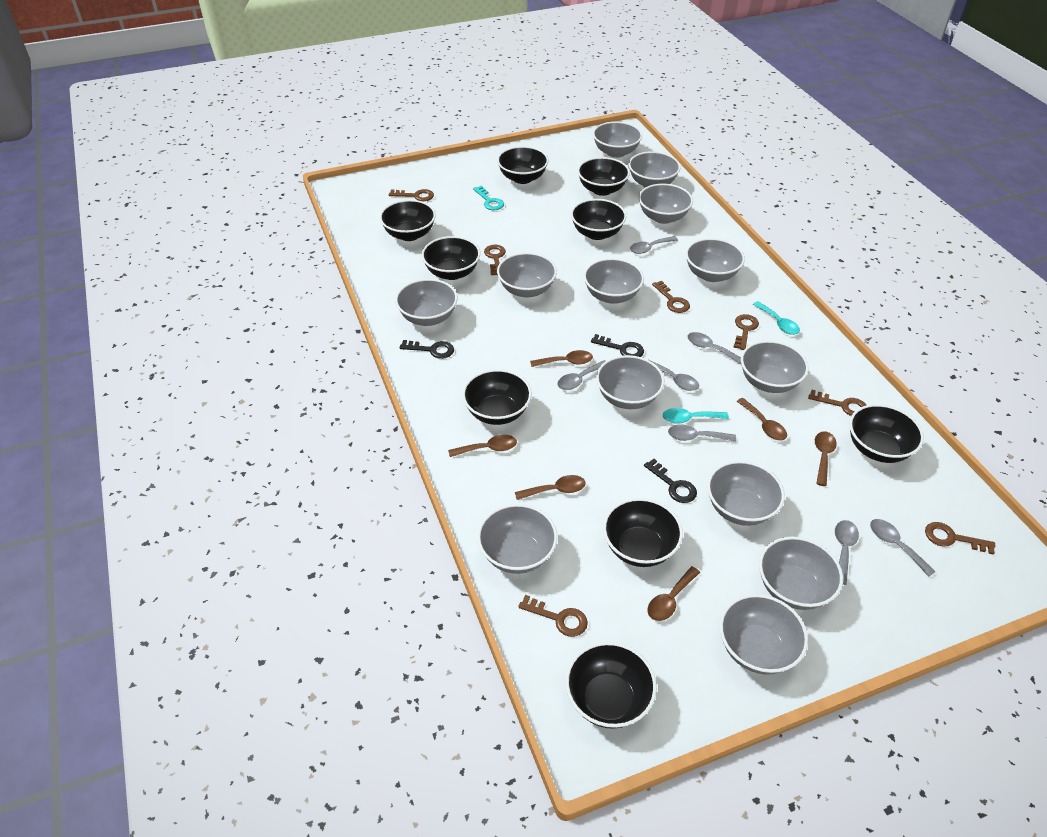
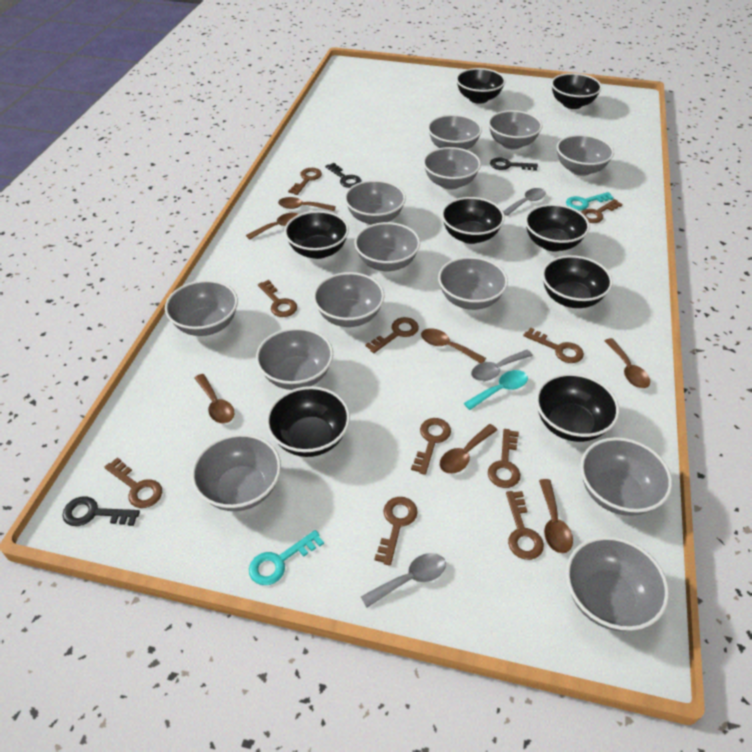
black bowl: [380,200,436,241] [422,236,480,280] [462,369,532,425] [497,146,549,184] [566,642,657,729] [571,199,627,240] [577,157,630,196] [603,498,683,567] [849,404,924,463] = 9 -> [266,386,350,457] [284,211,349,259] [441,197,505,244] [456,68,506,104] [525,204,590,252] [536,373,619,442] [542,255,613,308] [551,73,602,109] = 8
brown key: [389,189,434,201] [484,245,506,275] [518,595,588,637] [652,281,690,313] [734,314,759,350] [808,390,866,416] [925,522,995,555] = 7 -> [104,457,162,508] [258,280,297,317] [288,168,322,195] [365,317,419,353] [374,497,418,566] [411,418,451,475] [488,429,520,488] [506,491,544,560] [523,328,584,363] [581,199,623,223] = 10
brown spoon: [448,434,517,457] [515,475,586,500] [530,350,593,367] [648,566,700,621] [737,398,787,440] [815,431,837,486] = 6 -> [195,374,234,423] [246,213,299,240] [278,197,336,211] [421,328,486,363] [440,424,497,474] [539,479,573,553] [605,338,650,388] = 7
grey spoon: [557,360,605,390] [630,236,678,254] [647,359,699,391] [668,424,736,442] [688,332,741,364] [835,520,859,585] [870,519,936,577] = 7 -> [361,553,446,608] [471,350,533,381] [503,188,546,216] = 3
turquoise key: [473,185,504,210] = 1 -> [249,530,324,585] [566,192,614,210] = 2
turquoise spoon: [663,408,729,424] [753,301,800,335] = 2 -> [464,370,528,410] = 1

